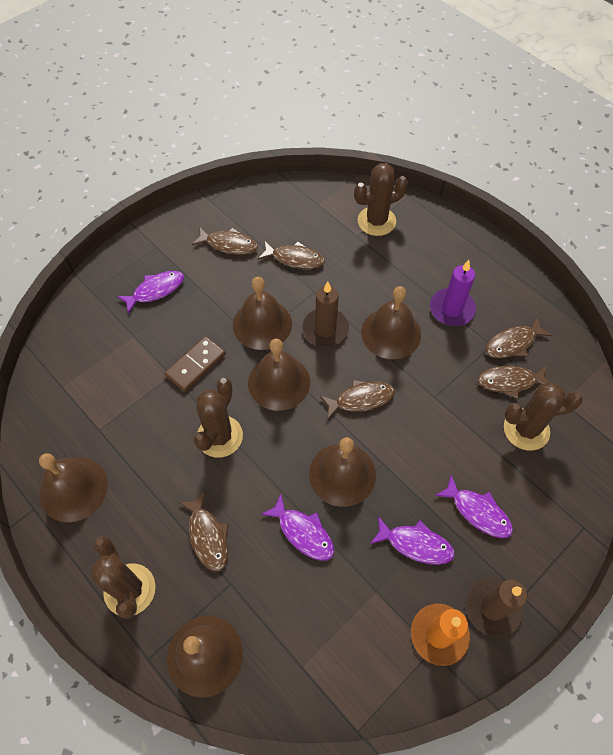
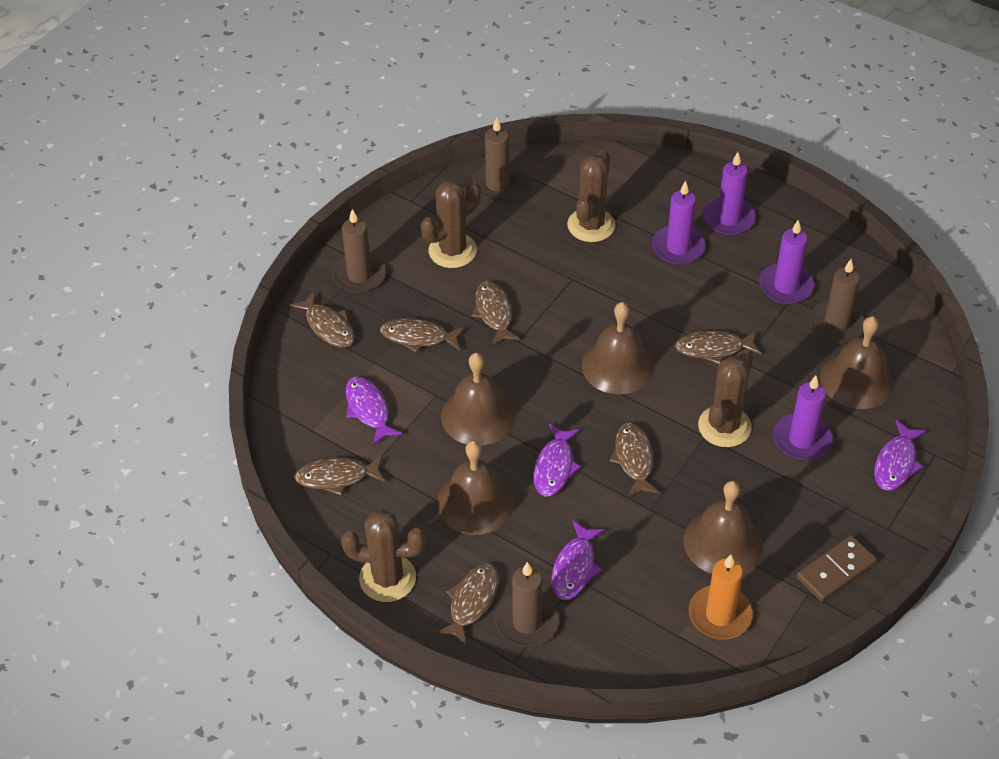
brown bell: [39,453,107,522] [167,616,243,698] [233,277,292,350] [248,339,310,411] [309,437,376,507] [361,286,421,359] = 6 -> [437,441,514,535] [441,353,516,446] [582,302,654,394] [683,481,763,574] [820,316,894,409] = 5
brown candle: [302,282,349,347] [466,577,527,637] = 2 -> [332,209,386,293] [472,117,523,201] [495,562,559,647] [809,259,865,343] = 4
brown fish: [178,491,229,572] [192,227,258,255] [258,241,325,269] [320,380,395,419] [477,366,548,399] [485,317,552,358] = 6 -> [290,291,355,348] [294,455,386,495] [380,318,465,353] [435,564,499,646] [472,281,521,346] [610,423,660,497] [675,331,761,364] = 7
purple candle: [430,260,476,326] = 1 -> [652,180,706,265] [703,152,756,235] [759,220,814,304] [773,375,833,460] = 4

